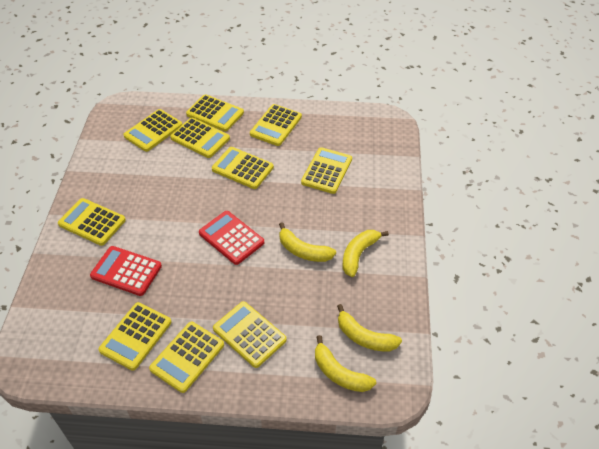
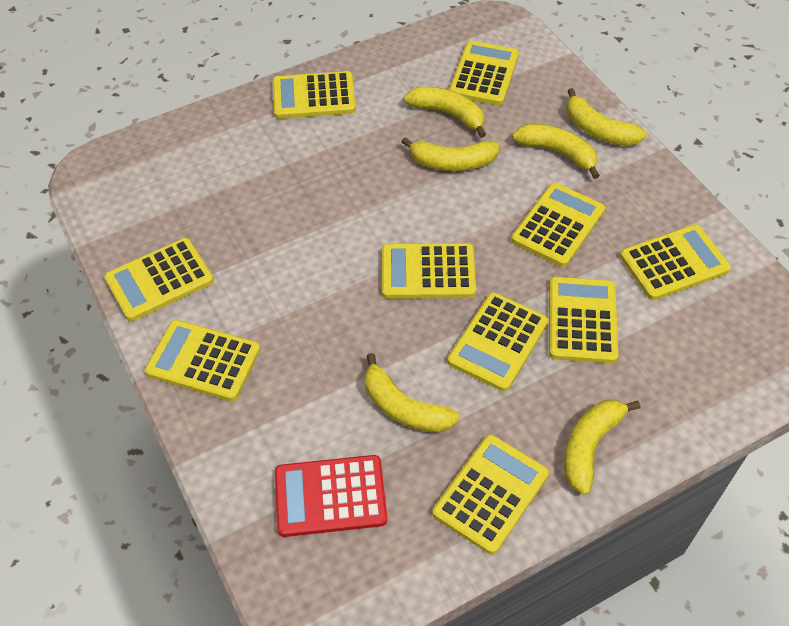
red calculator: [90,246,162,296] [199,211,264,265] = 2 -> [275,455,387,537] = 1
yellow banana: [279,222,336,262] [315,335,376,392] [337,304,402,351] [343,230,389,277] = 4 -> [365,353,460,433] [401,137,500,171] [404,87,486,138] [512,124,600,179] [564,400,641,495] [567,88,647,146] = 6

